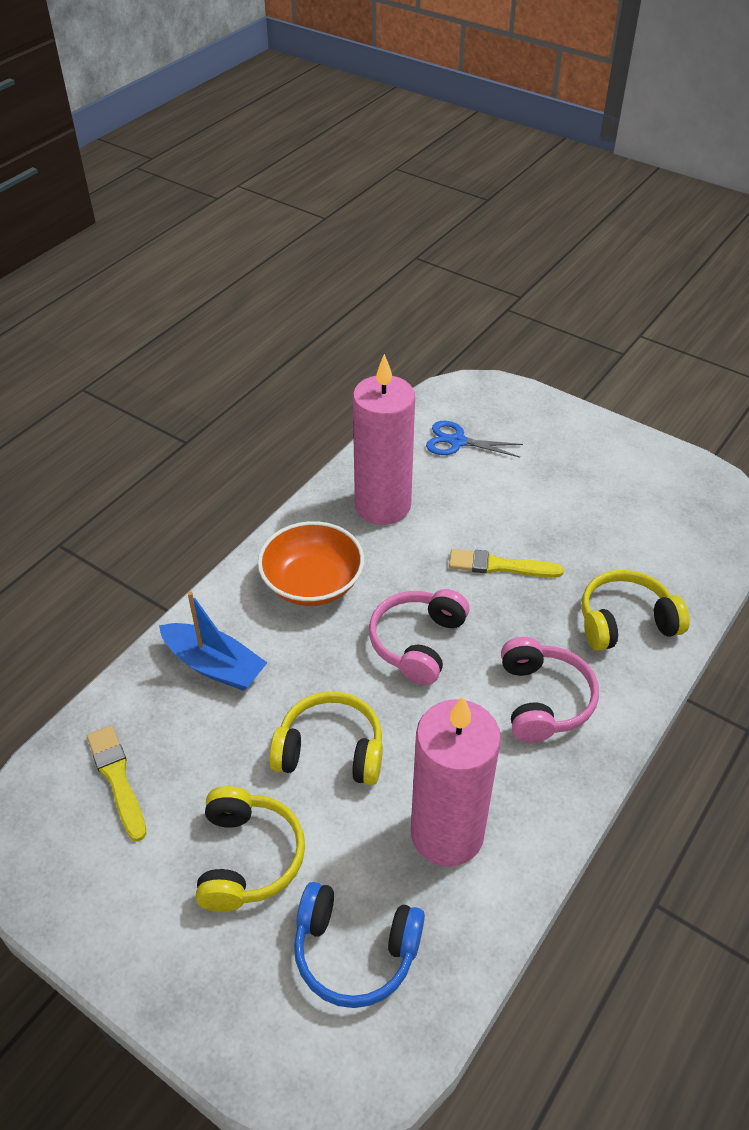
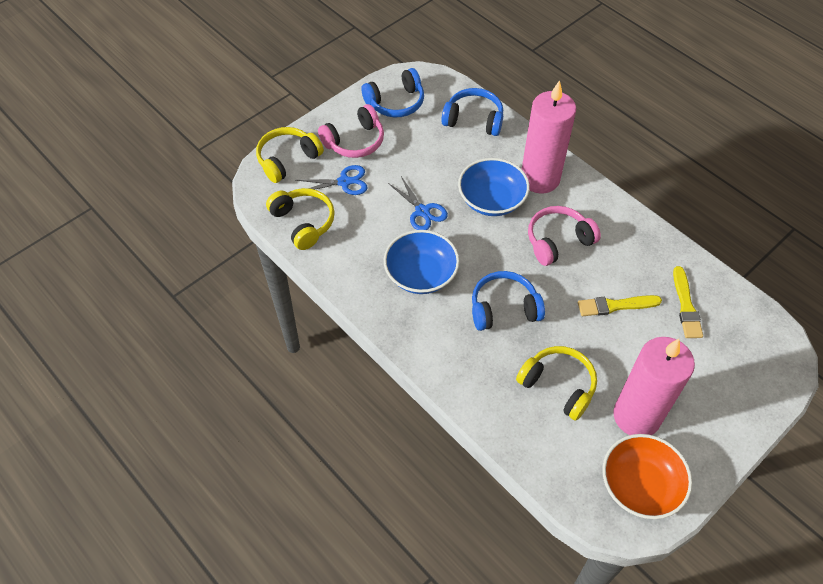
blue boat: [159,591,267,691] = 1 -> none = 0
blue bowl: none = 0 -> [384,230,460,294] [458,158,530,216] = 2
blue headphones: [294,882,425,1008] = 1 -> [361,68,424,117] [441,88,503,136] [472,271,545,331] = 3
blue scissors: [426,421,523,457] = 1 -> [295,165,367,195] [388,176,448,230] = 2

